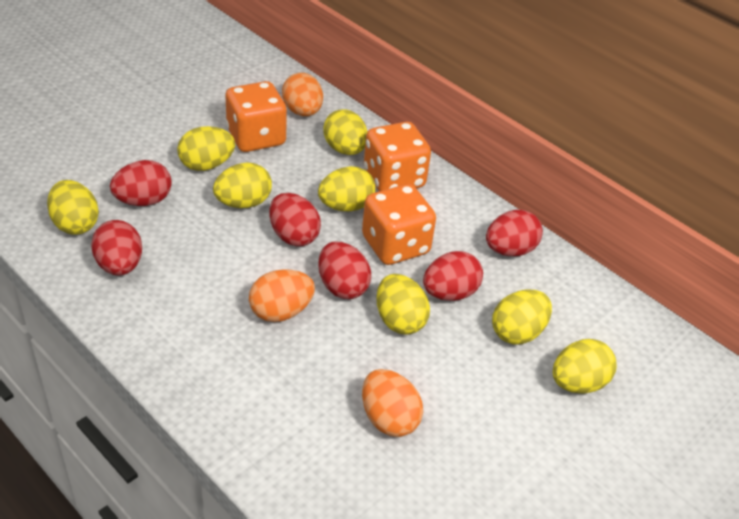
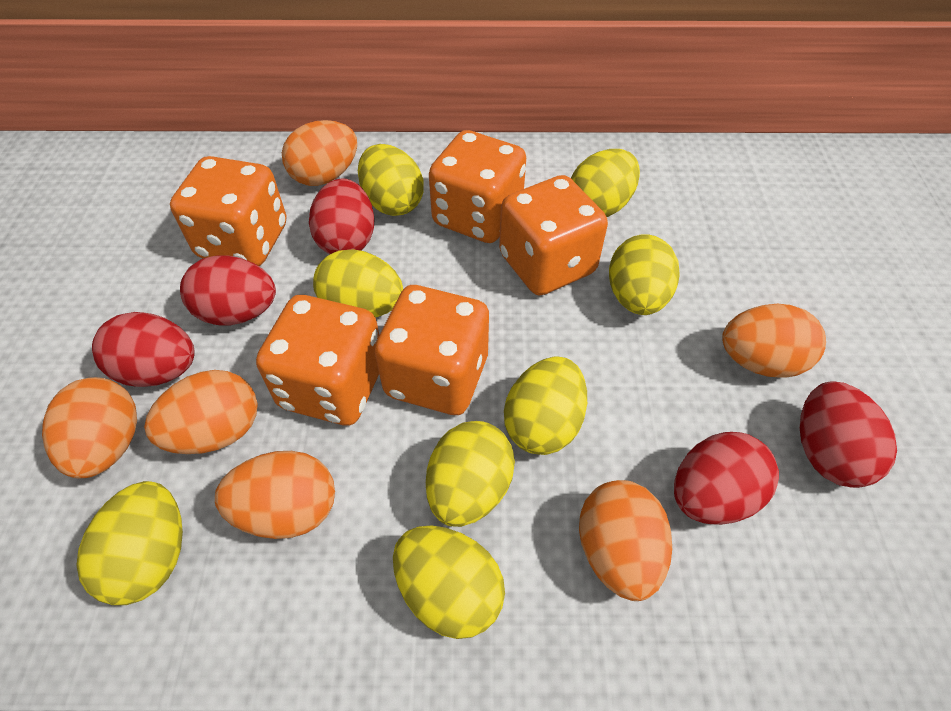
orange dice: [225,81,287,152] [362,184,436,265] [364,122,431,191] = 3 -> [170,156,286,266] [256,295,379,425] [374,285,489,415] [429,130,526,243] [499,175,608,295] = 5
orange egg: [249,269,315,322] [282,73,323,116] [362,369,423,437] = 3 -> [42,377,137,478] [144,370,258,454] [215,451,335,539] [282,120,357,186] [579,480,672,601] [722,304,826,378] = 6
red egg: [91,220,142,276] [110,160,172,206] [269,193,321,246] [318,242,371,299] [423,251,483,301] [486,210,543,256] = 6 -> [92,312,195,387] [180,255,276,325] [309,178,375,254] [674,432,779,525] [800,381,897,488] = 5

